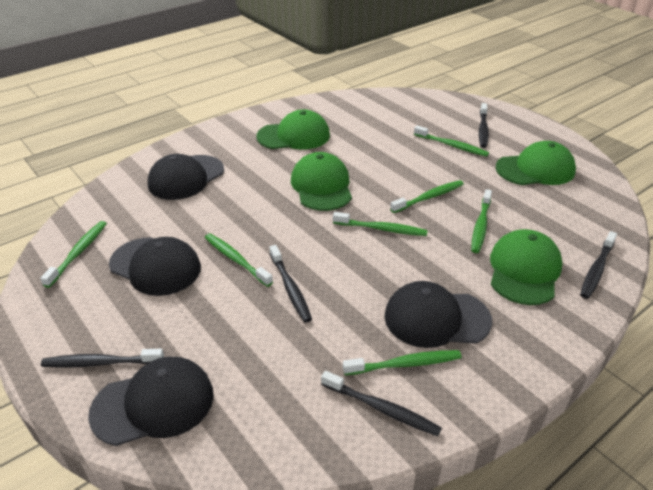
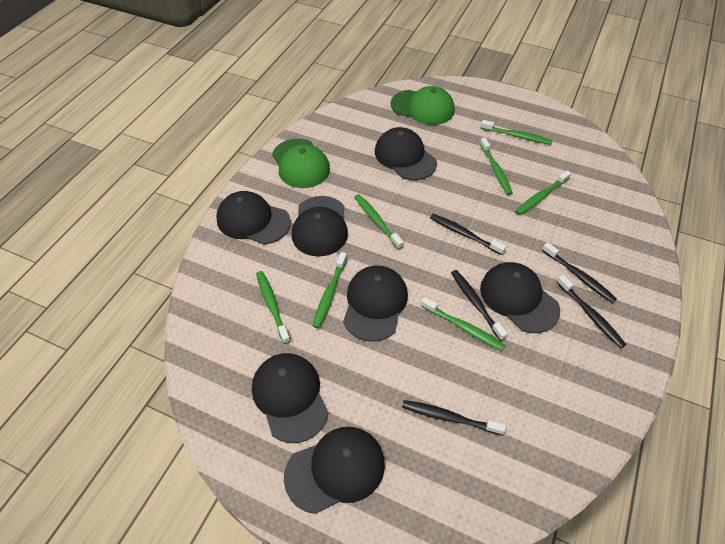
black cap: [88,357,214,446] [109,237,201,296] [148,154,224,200] [385,281,492,348] = 4 -> [216,191,291,245] [252,353,328,443] [284,427,385,514] [292,196,348,257] [343,265,408,342] [375,127,437,180] [480,262,560,333] = 7
green cap: [256,109,330,149] [291,152,352,211] [490,229,562,305] [496,141,576,185] = 4 -> [272,139,330,188] [391,86,455,125] = 2

